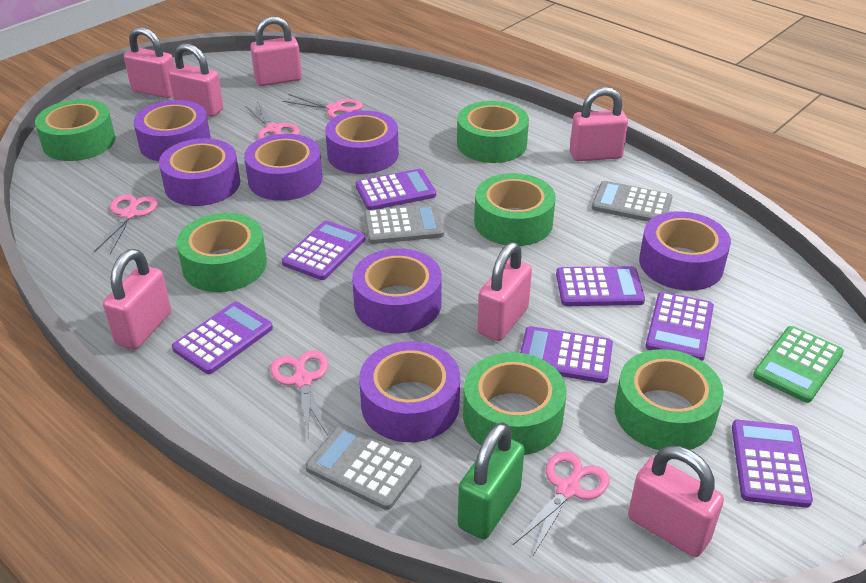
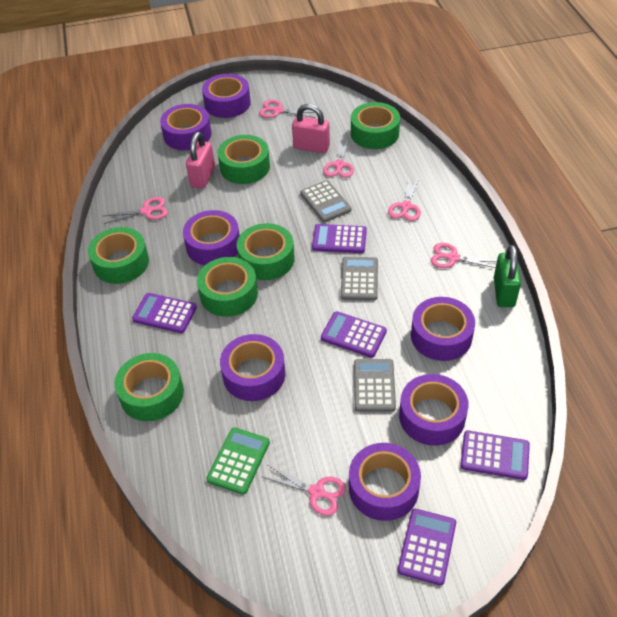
pink padlock: [103,249,171,350] [124,27,174,98] [168,43,223,117] [250,16,302,86] [477,242,532,341] [570,87,628,161] [628,446,724,557] = 7 -> [186,132,215,189] [292,104,330,153] = 2
pink scissors: [94,194,158,254] [245,102,300,139] [270,350,328,437] [282,94,363,119] [513,451,610,557] = 5 -> [104,197,168,224] [259,100,315,118] [261,465,346,516] [323,138,354,178] [388,178,421,221] [431,243,497,268] = 6
purple calculator: [172,302,273,374] [282,221,365,280] [356,169,436,210] [520,326,613,383] [556,266,645,306] [645,292,714,361] [732,420,813,508] = 7 -> [132,293,197,333] [312,224,367,253] [321,311,387,358] [398,509,456,585] [460,430,530,480] = 5

